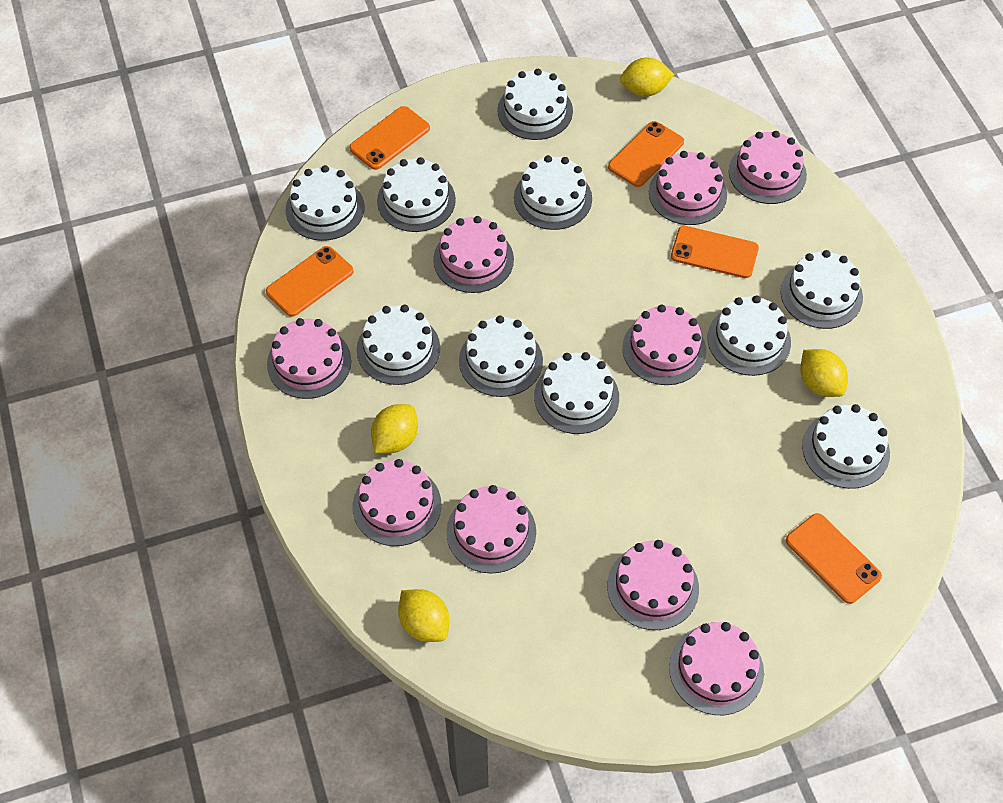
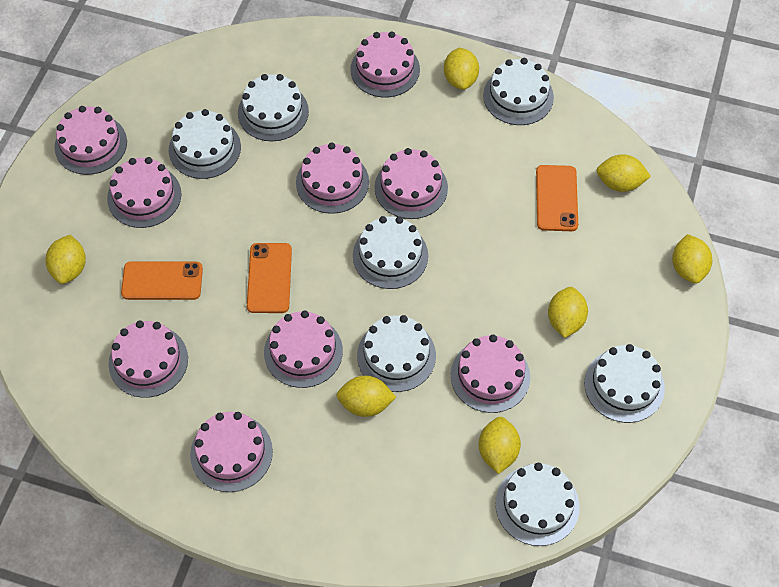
orange phone: [266,246,353,317] [349,106,430,170] [608,121,684,187] [671,226,759,278] [786,513,882,604] = 5 -> [121,261,203,300] [247,243,292,313] [536,165,578,231] = 3
white cake: [286,165,364,241] [357,305,440,385] [377,157,456,232] [459,316,543,397] [497,69,573,140] [514,155,592,230] [534,352,619,434] [707,295,791,376] [780,250,863,329] [802,404,890,489] = 10 -> [169,109,241,179] [238,74,309,141] [353,216,428,289] [357,315,436,392] [483,58,554,125] [495,463,580,546] [584,344,665,423] = 7
yellow lemon: [371,404,418,453] [398,589,449,642] [620,58,674,97] [800,349,848,397] = 4 -> [45,235,86,284] [337,375,396,417] [444,48,479,90] [479,417,521,474] [548,287,588,338] [596,154,651,192] [672,234,712,284] = 7

